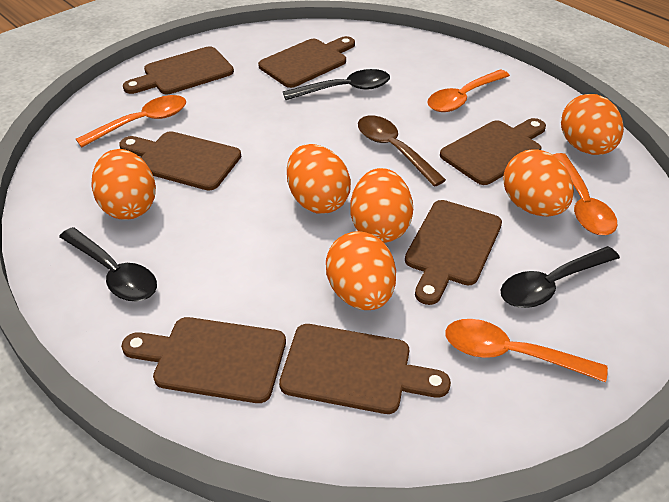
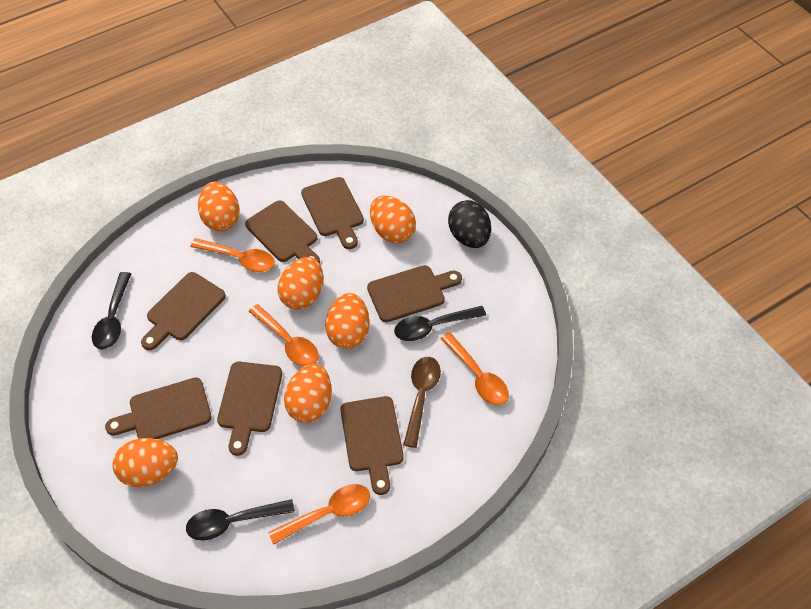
black egg: none = 0 -> [448,200,491,248] = 1

